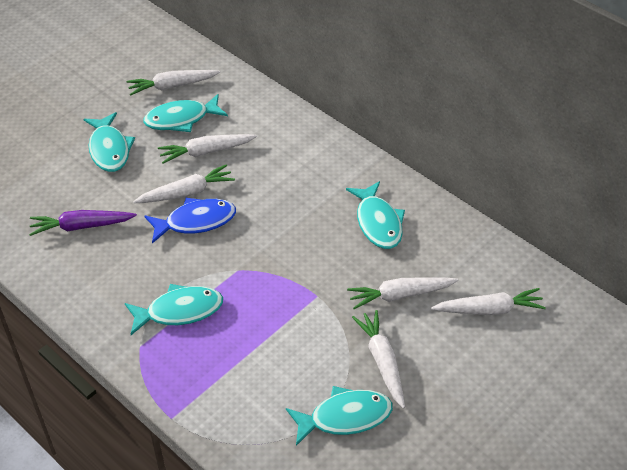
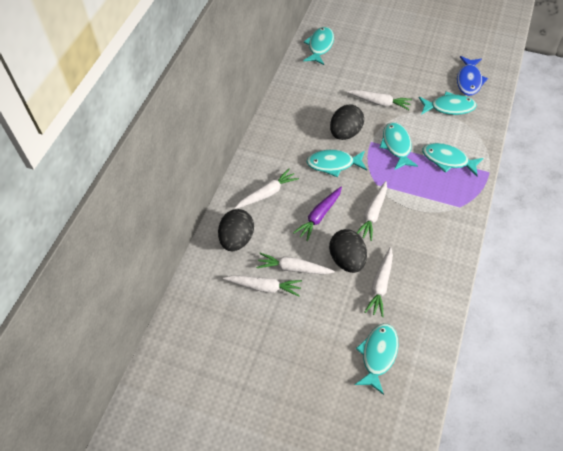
black egg: none = 0 -> [218,209,254,251] [329,229,367,273] [330,104,364,140] = 3
turquoise fish: [84,112,135,172] [125,284,223,335] [143,94,228,132] [286,386,393,446] [346,181,405,249] = 5 -> [303,27,334,65] [306,150,367,177] [355,324,399,395] [380,122,418,170] [419,92,477,115] [422,143,484,176] = 6

